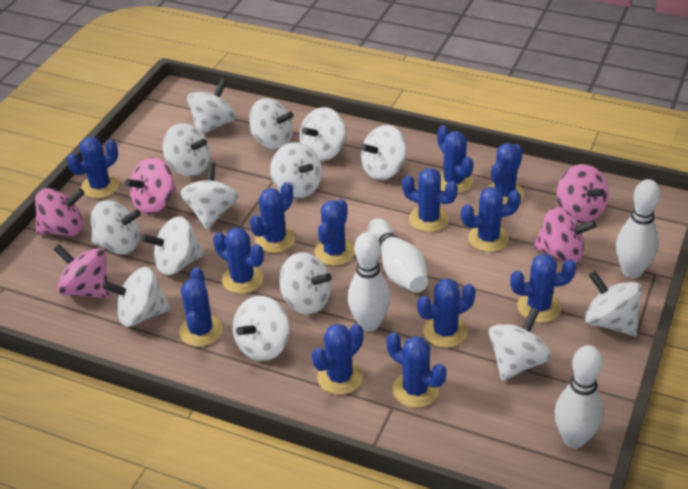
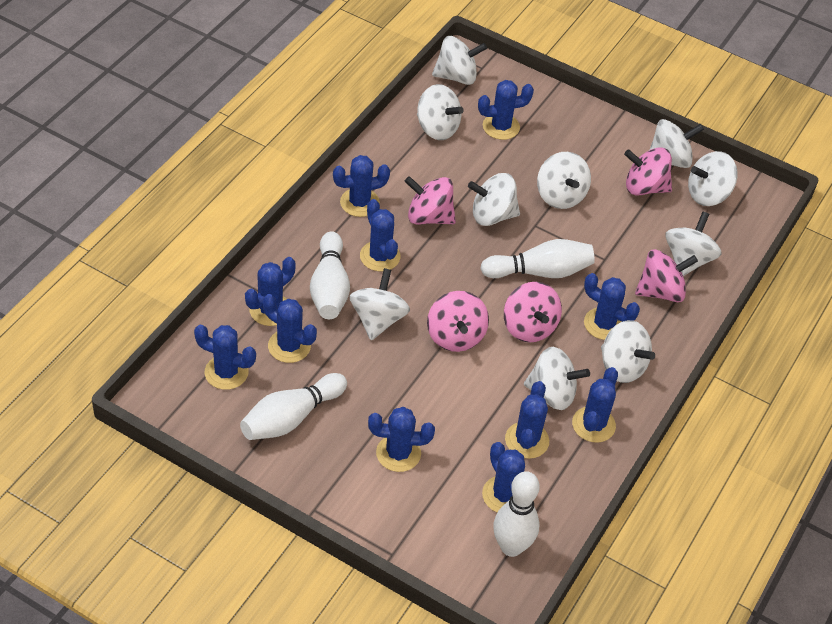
blue cactus: [67,137,119,198] [179,267,223,347] [213,227,264,294] [250,182,295,253] [312,323,364,395] [314,199,355,266] [386,332,446,408] [402,168,458,232] [417,279,476,348] [437,125,473,193] [461,187,521,252] [487,143,524,204] [510,254,577,322] = 13 -> [194,325,256,390] [245,257,296,326] [263,294,317,363] [333,155,390,217] [360,199,400,272] [368,407,435,472] [478,80,534,140] [482,442,525,512] [505,381,549,459] [572,367,618,443] [584,273,640,340] = 11
white spinning top: [91,200,141,255] [102,267,171,327] [141,216,204,275] [163,123,210,177] [180,162,238,229] [187,79,236,134] [233,295,290,362] [249,98,294,150] [270,142,322,199] [279,252,332,315] [299,107,346,162] [360,125,406,180] [489,308,551,381] [585,271,642,336] = 14 -> [349,268,410,340] [417,84,464,140] [432,36,487,85] [468,173,520,226] [524,347,590,410] [537,152,591,209] [601,320,655,383] [649,119,704,168] [665,212,722,276] [688,151,738,206] = 10

